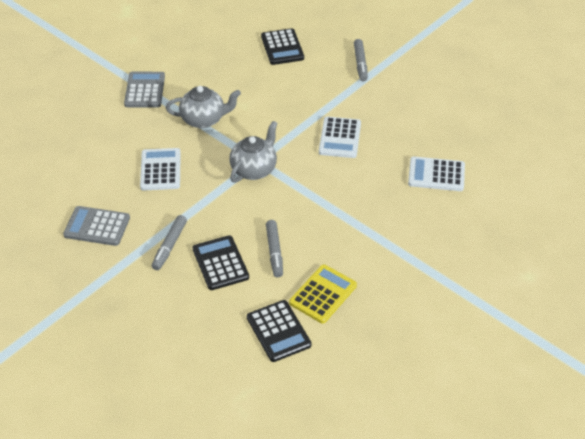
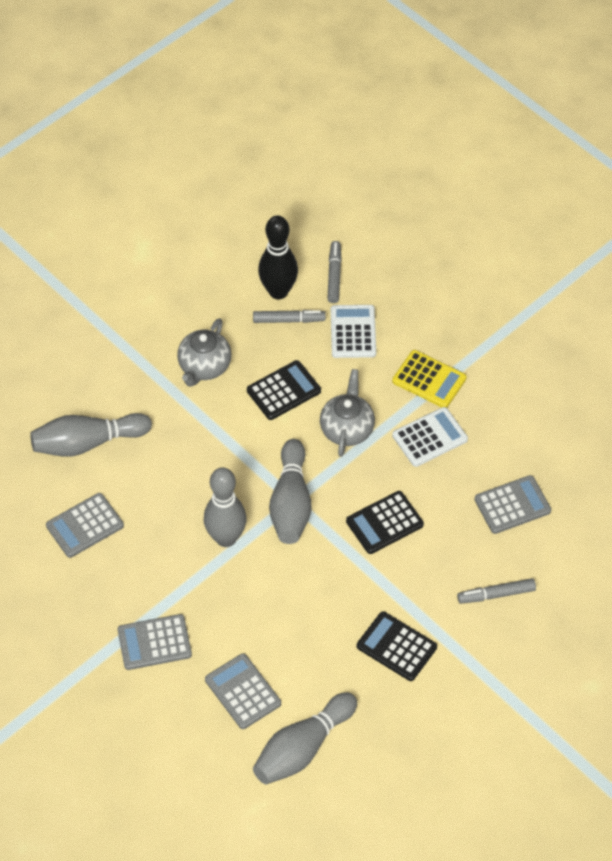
black bowling pin: none = 0 -> [258,215,298,299] = 1
grey bowling pin: none = 0 -> [30,413,152,457] [204,468,247,547] [253,692,357,784] [269,439,312,544] = 4
grey calculator: [63,206,130,246] [124,72,165,107] = 2 -> [46,493,124,558] [117,614,192,670] [205,653,281,729] [474,475,551,534] = 4
white calculator: [140,148,181,190] [319,117,361,158] [408,157,465,191] = 3 -> [331,305,376,358] [392,407,468,467] = 2

